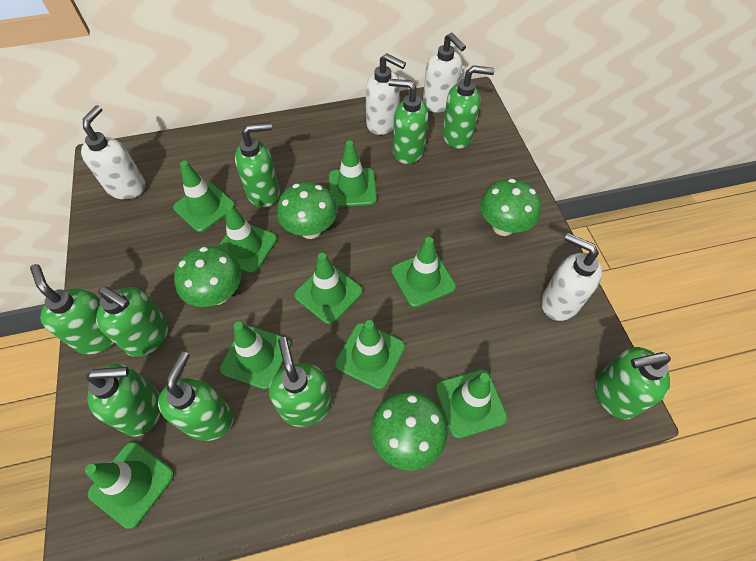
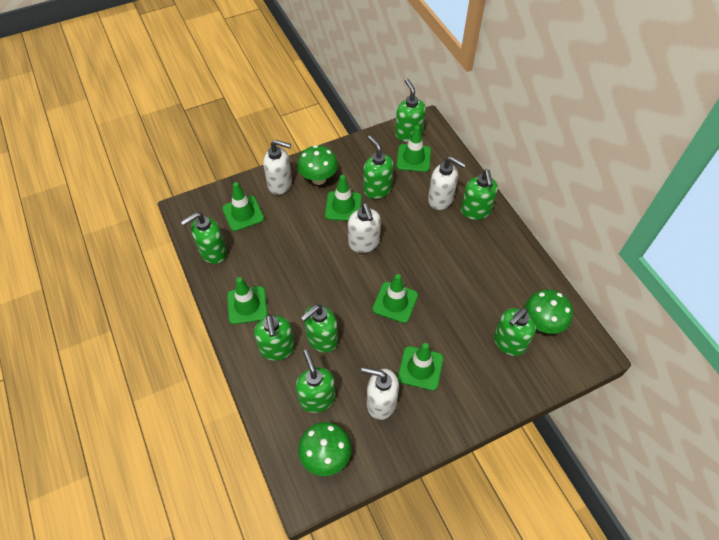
green mushroom: [174,246,242,307] [277,182,337,239] [371,391,448,470] [480,179,541,236] = 4 -> [297,145,338,185] [298,422,352,476] [525,289,573,334] = 3
green soap dispenser: [30,264,115,354] [86,364,161,437] [96,286,168,357] [158,351,234,441] [235,123,280,208] [269,337,332,427] [388,79,429,164] [442,65,495,149] [595,347,671,419] = 9 -> [181,212,227,264] [254,314,295,361] [296,350,336,413] [301,304,338,353] [363,135,394,199] [395,79,426,142] [461,169,498,220] [494,308,536,356] = 8
green traffic cone: [85,442,174,529] [173,161,235,232] [218,203,277,274] [220,322,291,390] [294,253,363,324] [329,141,377,207] [335,320,405,390] [391,237,456,308] [435,369,508,439] = 9 -> [222,182,264,231] [227,277,268,324] [325,175,362,221] [372,274,418,323] [396,126,431,172] [398,343,443,391] = 6

